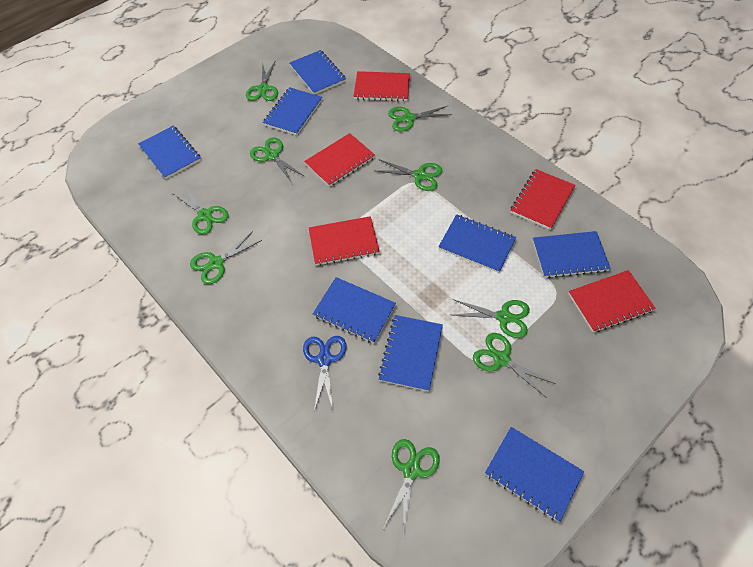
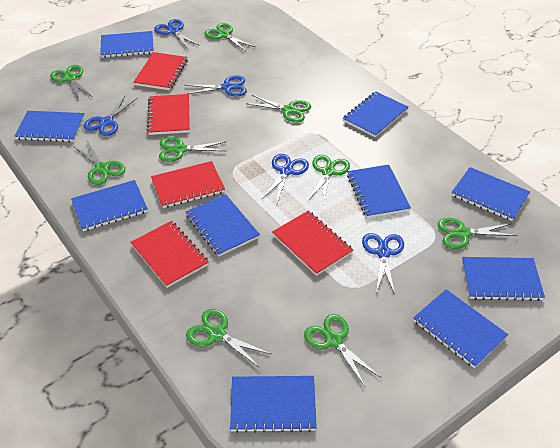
blue notebook: [138,126,201,179] [263,87,322,135] [290,50,346,95] [313,277,396,343] [378,315,443,391] [438,214,516,273] [485,427,584,522] [533,231,611,278] = 8 -> [14,111,84,142] [71,180,148,231] [100,31,154,58] [186,194,260,256] [230,376,317,433] [343,92,408,138] [347,165,411,218] [413,289,508,368] [451,167,530,221] [462,257,545,301] = 10
blue scissors: [303,336,346,411] = 1 -> [83,96,137,136] [154,19,200,49] [185,75,247,96] [261,154,309,203] [362,233,404,294] = 5

